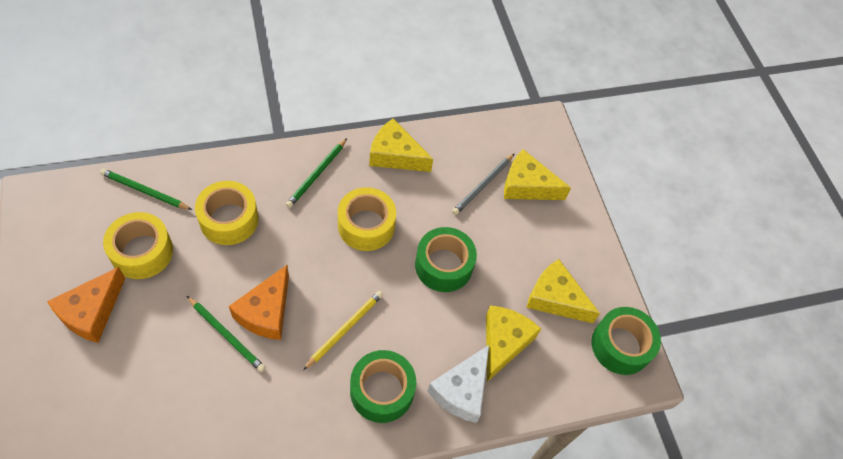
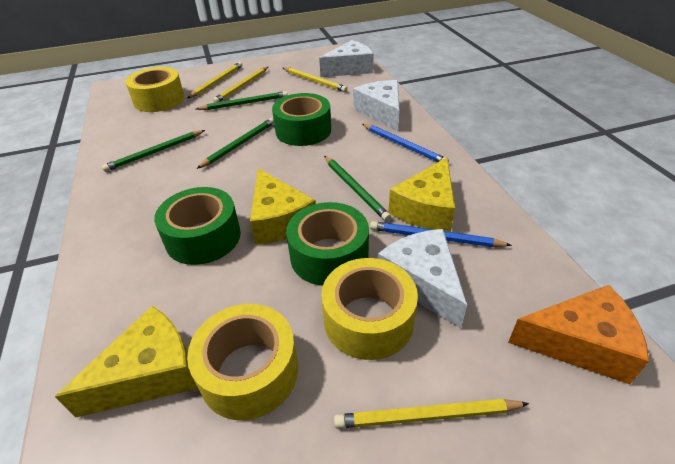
blue pencil: none = 0 -> [362,124,449,162] [370,221,512,247] = 2
green pencil: [100,169,192,210] [187,296,266,372] [286,138,347,208] = 3 -> [102,130,205,172] [196,91,288,110] [196,118,274,169] [324,156,391,221] = 4
grey pencil: [452,153,515,215] = 1 -> none = 0
orange cheese: [47,267,125,343] [229,265,289,340] = 2 -> [508,285,649,384] = 1
white cheese: [427,345,489,423] = 1 -> [319,40,374,77] [353,80,399,132] [378,229,467,329] = 3
yellow cheese: [369,119,433,172] [486,306,541,382] [504,149,571,200] [526,259,600,323] = 4 -> [55,306,198,418] [250,168,316,245] [389,157,455,232] = 3
yellow pencil: [303,291,383,370] = 1 -> [187,62,243,99] [213,67,268,103] [283,67,347,92] [334,399,529,429] = 4

